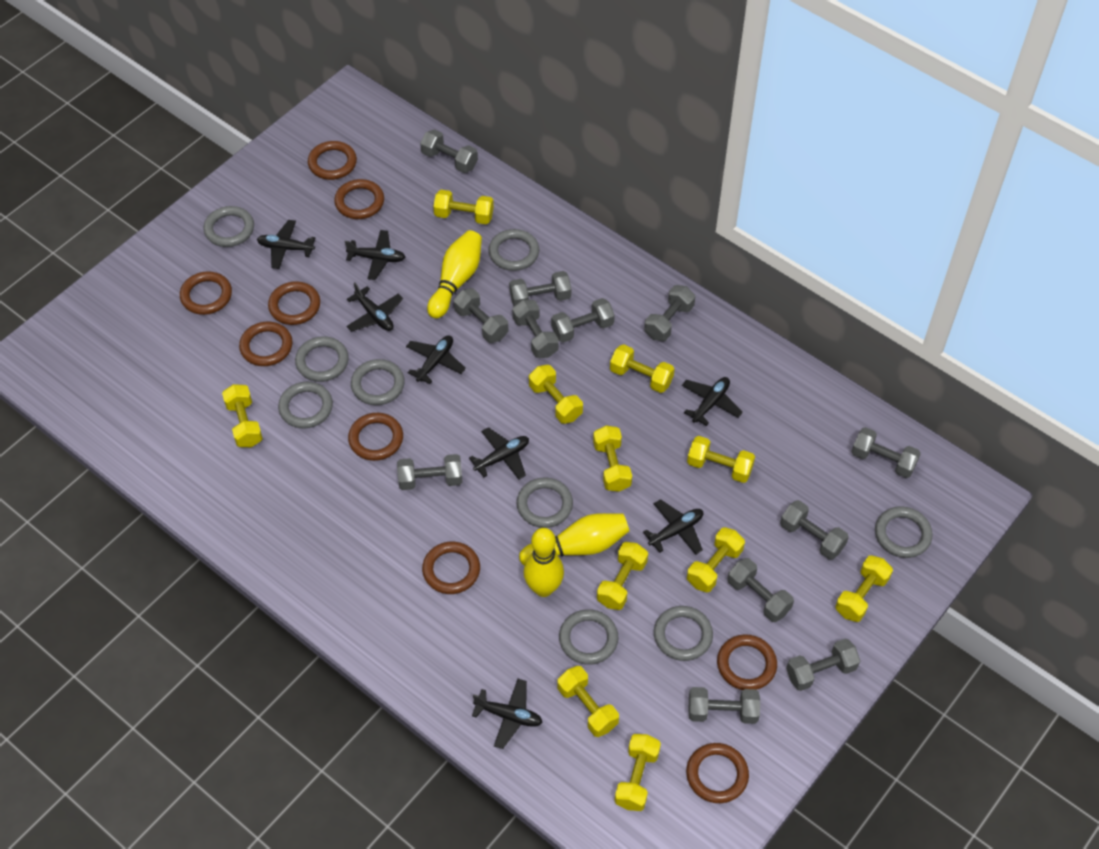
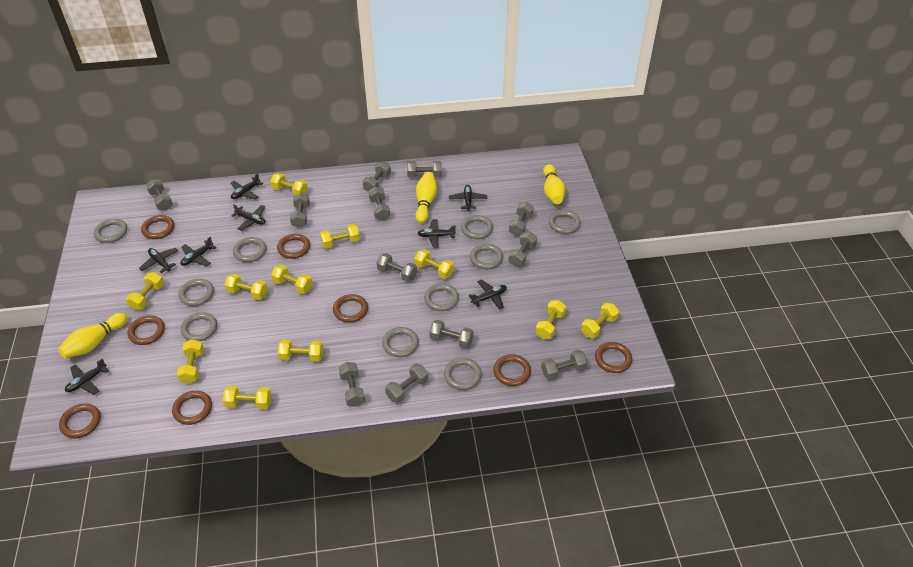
brown ring: [180,271,232,315] [239,322,292,366] [268,281,320,325] [308,141,357,180] [334,179,384,219] [348,413,403,461] [422,542,480,594] [686,743,749,803] [717,634,777,690] = 9 -> [59,403,101,438] [127,315,165,345] [141,215,174,239] [172,391,212,425] [277,234,310,259] [333,294,368,323] [493,354,531,386] [595,342,632,373] = 8
grey ring: [204,206,254,247] [278,381,333,429] [295,336,349,382] [351,359,405,405] [489,229,539,271] [517,477,573,528] [559,609,618,665] [654,606,713,661] [875,507,933,558] = 9 -> [94,219,128,243] [178,279,214,306] [180,312,217,341] [233,237,266,262] [382,327,419,357] [424,284,459,311] [444,358,482,390] [461,215,493,239] [470,244,503,269] [549,210,581,234] = 10

